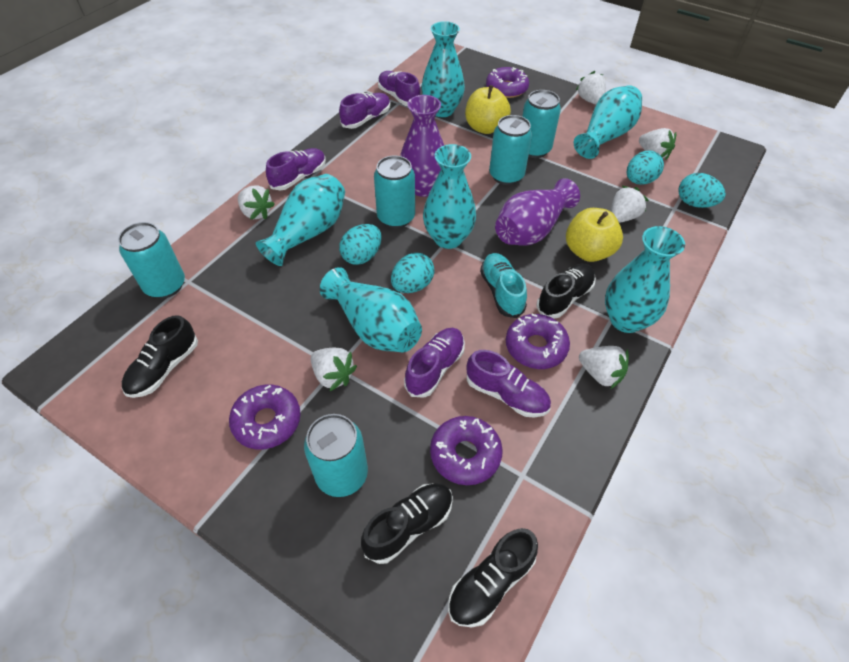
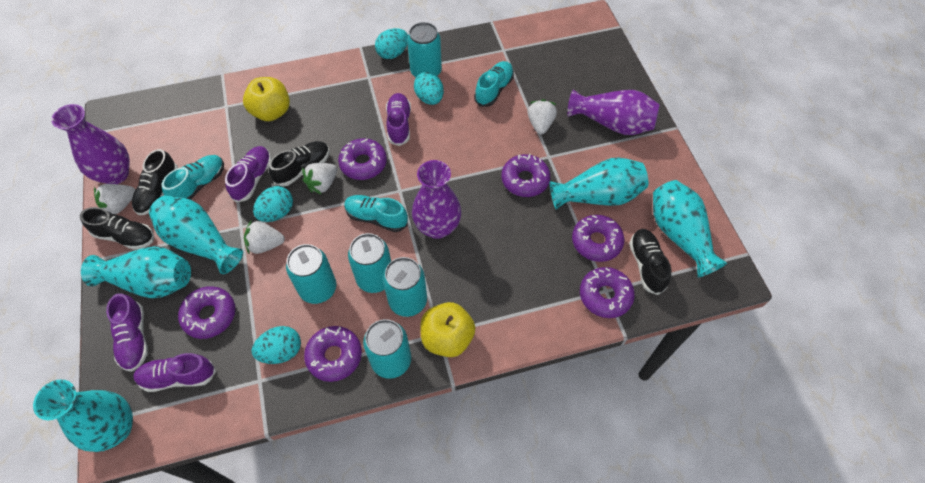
purple donut: [229,385,301,449] [430,416,503,485] [486,67,529,98] [506,313,570,369] = 4 -> [178,286,235,339] [304,326,362,382] [338,138,387,180] [502,154,550,197] [572,215,624,262] [580,267,635,318] = 6
purple shoe: [266,148,326,190] [339,93,391,129] [378,71,420,106] [404,328,465,398] [467,350,551,418] = 5 -> [106,293,148,372] [133,353,216,392] [225,146,271,202] [386,93,411,146] = 4
purple vase: [400,95,444,197] [495,178,580,246] = 2 -> [51,104,130,184] [412,160,461,239] [567,90,660,135] = 3
turquoise shoe: [480,253,527,318] = 1 -> [162,155,224,200] [344,195,408,232] [474,61,514,107] = 3
turquoise vase: [256,174,345,266] [320,267,422,352] [421,21,465,117] [423,144,476,249] [574,85,642,159] [605,226,685,333] = 6 -> [33,379,133,452] [81,246,191,298] [149,195,243,274] [550,157,648,210] [653,180,727,278] = 5
white strawberry: [238,186,275,220] [311,348,357,391] [576,71,606,104] [579,346,629,389] [611,186,649,223] [639,128,676,160] = 6 -> [94,184,135,214] [244,220,285,254] [302,163,337,195] [528,99,557,134] = 4

